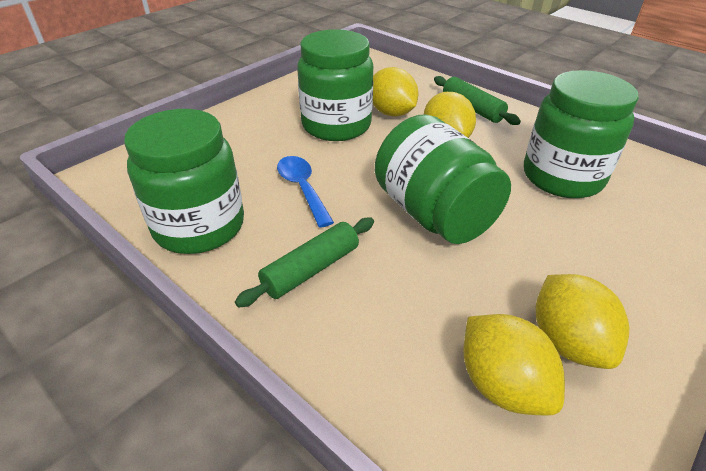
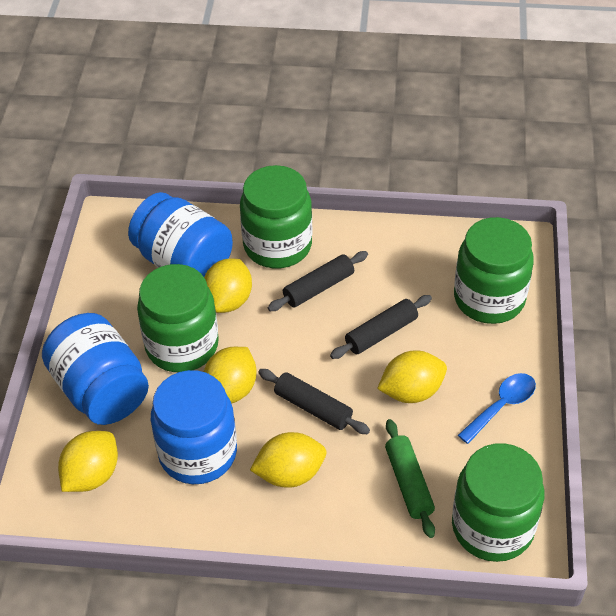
black rolling pin: none = 0 -> [258,369,370,434] [268,251,368,311] [330,295,432,359] = 3
blue jar: none = 0 -> [42,313,149,425] [128,192,233,277] [151,370,237,484] = 3
green rolling pin: [235,218,374,308] [434,76,521,125] = 2 -> [385,419,435,538] = 1
yellow lemon: [373,67,419,117] [424,92,476,138] [463,314,565,416] [536,274,629,369] = 4 -> [58,431,118,492] [204,258,252,313] [204,347,256,403] [250,432,326,488] [377,350,447,403] = 5

